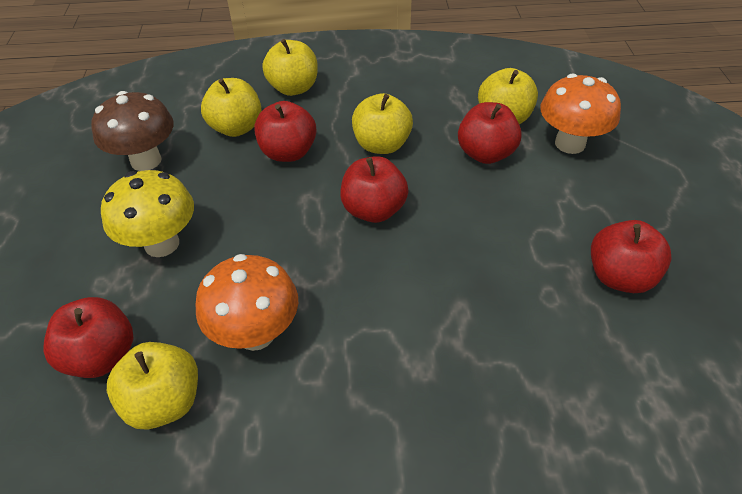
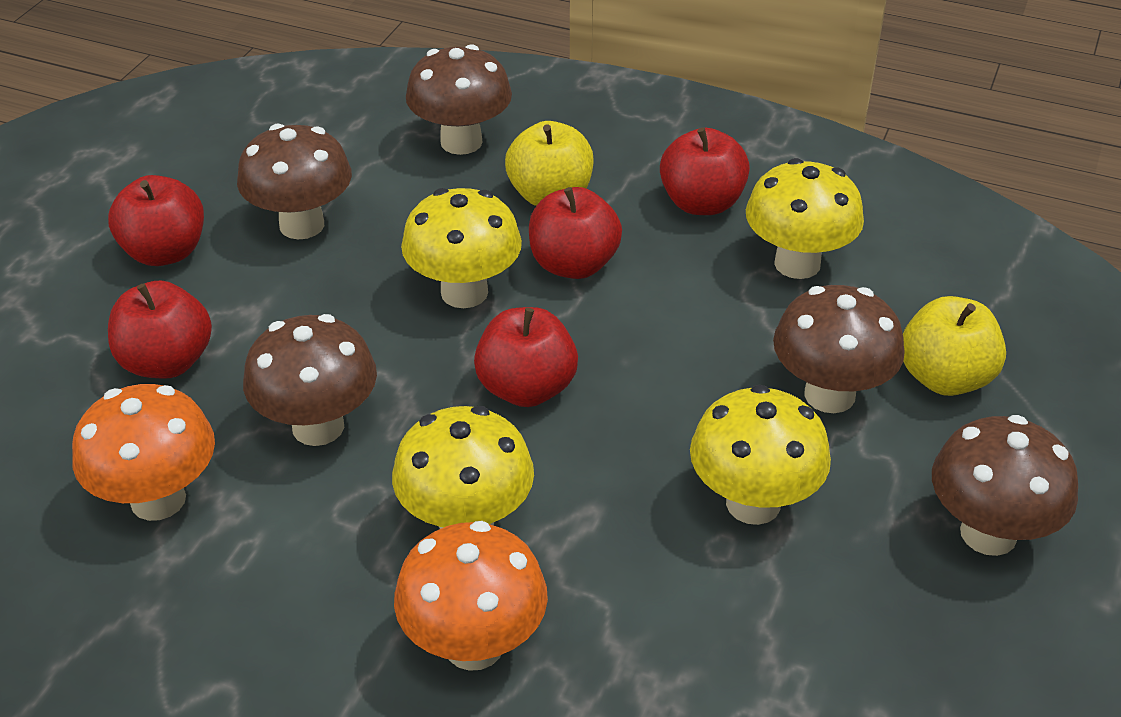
brown mushroom: [91,91,174,171] = 1 -> [237,124,352,239] [243,314,377,446] [406,44,512,155] [773,285,905,413] [932,415,1078,556] = 5
yellow apple: [107,342,198,430] [201,78,262,137] [262,39,318,96] [352,93,413,154] [478,68,538,124] = 5 -> [505,121,594,206] [903,296,1006,396] = 2
yellow mushroom: [101,170,194,257] = 1 -> [392,406,534,529] [401,188,522,308] [690,385,831,525] [746,158,864,279] = 4

